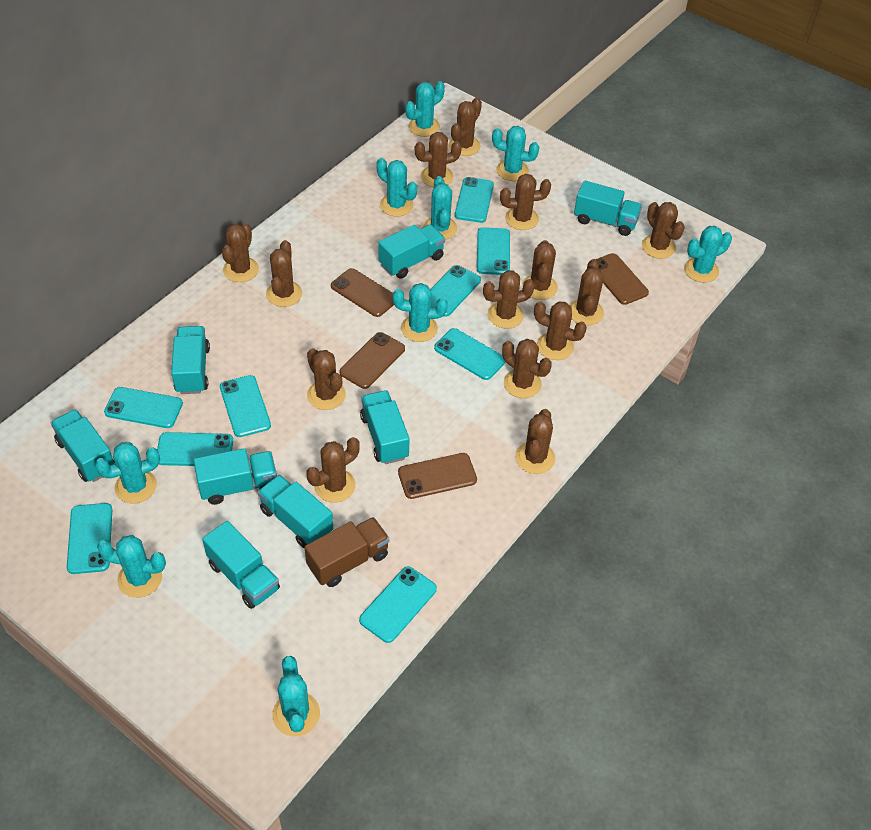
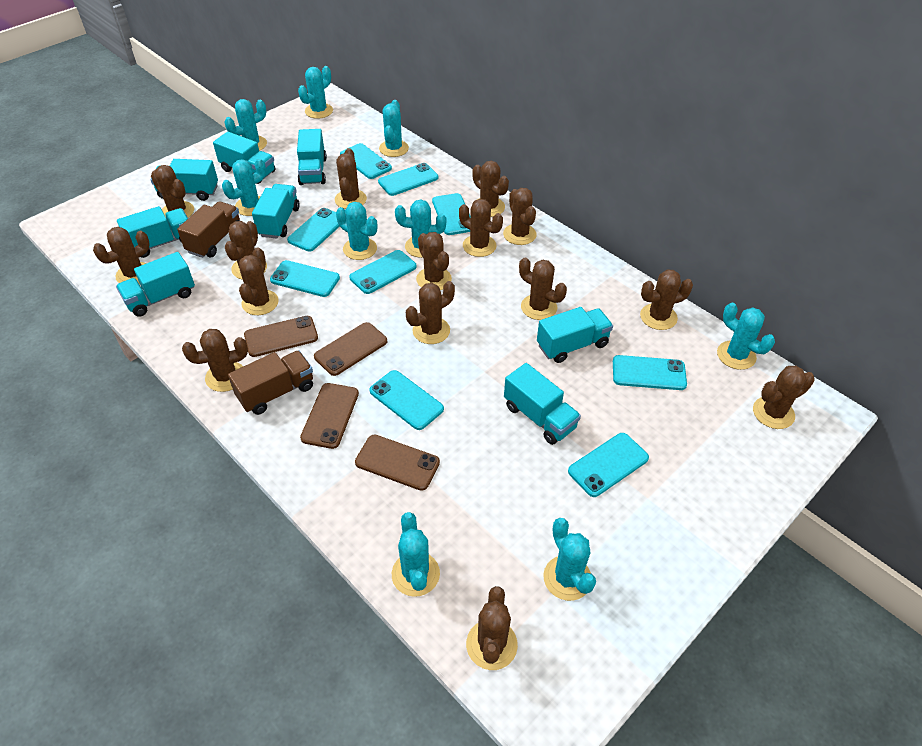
brown cactus: [222,223,259,282] [266,240,302,307] [306,437,360,503] [307,348,346,410] [415,132,462,187] [449,98,482,156] [483,270,535,329] [500,174,551,230] [502,339,552,398] [515,409,555,474] [522,240,558,300] [534,301,587,360] [570,259,604,326] [642,202,685,259] = 14 -> [93,227,150,284] [151,165,194,218] [182,329,248,392] [225,221,267,280] [239,247,279,315] [335,148,367,209] [406,281,455,344] [416,232,452,290] [459,199,503,257] [466,586,518,670] [472,161,509,217] [503,188,537,245] [519,258,567,320] [640,269,693,330] [753,366,815,429] = 15
brown truck: [304,517,390,587] = 1 -> [177,201,240,258] [228,350,313,415] = 2

